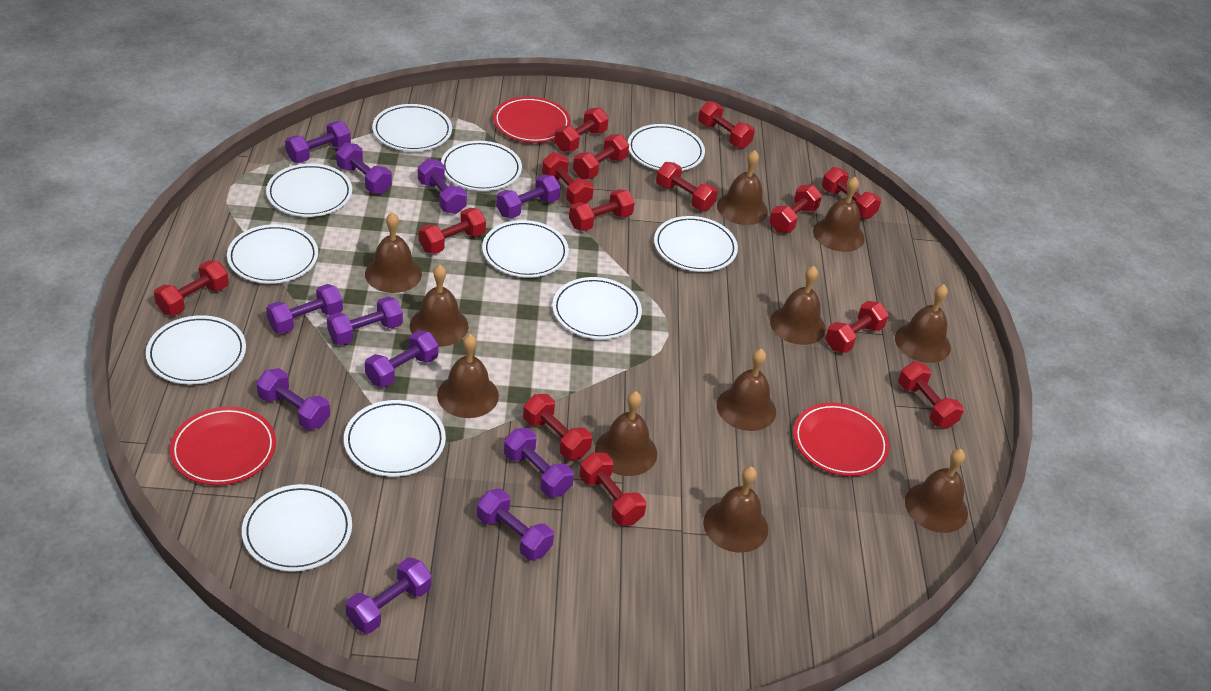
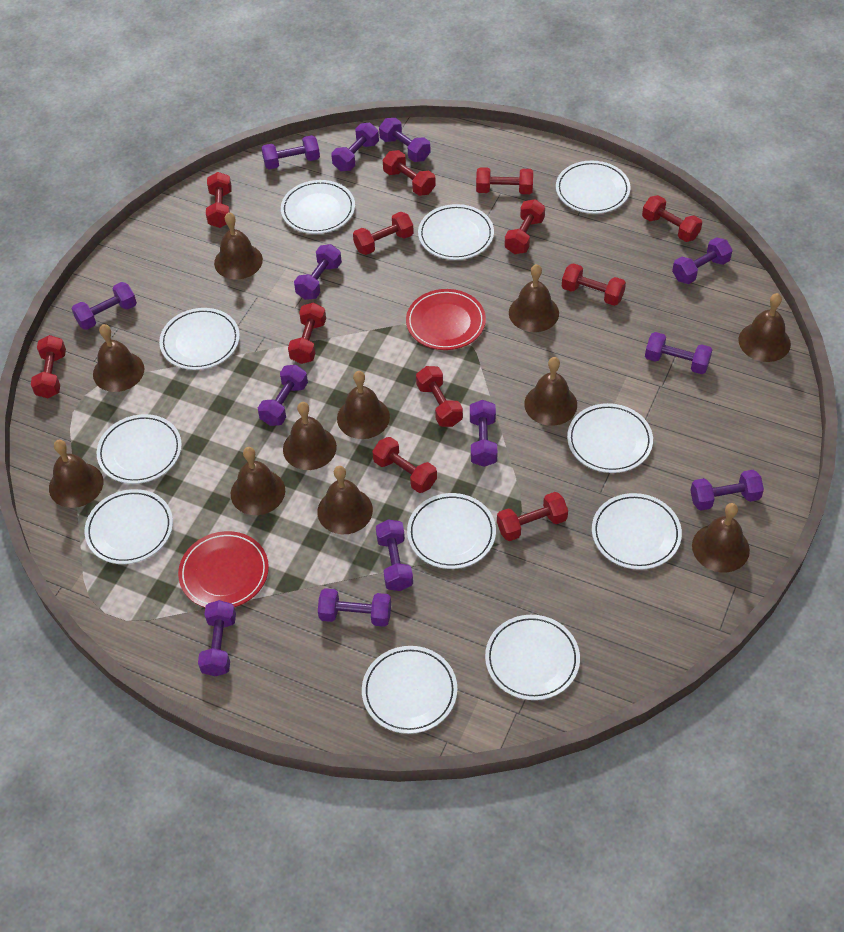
purple dumbbell: [256,368,330,430] [266,284,343,334] [285,121,351,163] [327,296,403,345] [336,143,392,194] [346,557,432,634] [365,330,438,388] [418,158,467,214] [477,489,554,560] [496,175,561,218] [504,428,574,497] = 11 -> [72,282,137,330] [198,600,236,676] [258,365,308,426] [261,135,320,170] [294,244,342,300] [318,588,391,627] [331,123,379,171] [376,519,413,591] [379,118,431,162] [470,400,497,467] [645,332,712,374] [672,237,733,284] [690,470,764,511] = 13
red dumbbell: [154,260,229,316] [419,208,486,254] [523,394,592,460] [542,152,594,204] [554,108,609,152] [569,189,635,231] [573,134,629,179] [579,453,646,526] [656,162,718,211] [698,101,755,149] [769,185,822,233] [822,167,881,219] [825,301,889,353] [898,361,964,428] = 14 -> [31,335,66,398] [206,172,232,228] [288,302,326,364] [353,212,414,255] [372,437,437,493] [383,150,436,196] [416,366,463,427] [476,167,533,194] [497,492,568,541] [504,199,545,254] [562,263,626,306] [642,195,702,242] = 12
red plate: [170,407,276,486] [493,97,571,143] [793,403,889,476] = 3 -> [178,531,269,607] [406,289,486,350] = 2

